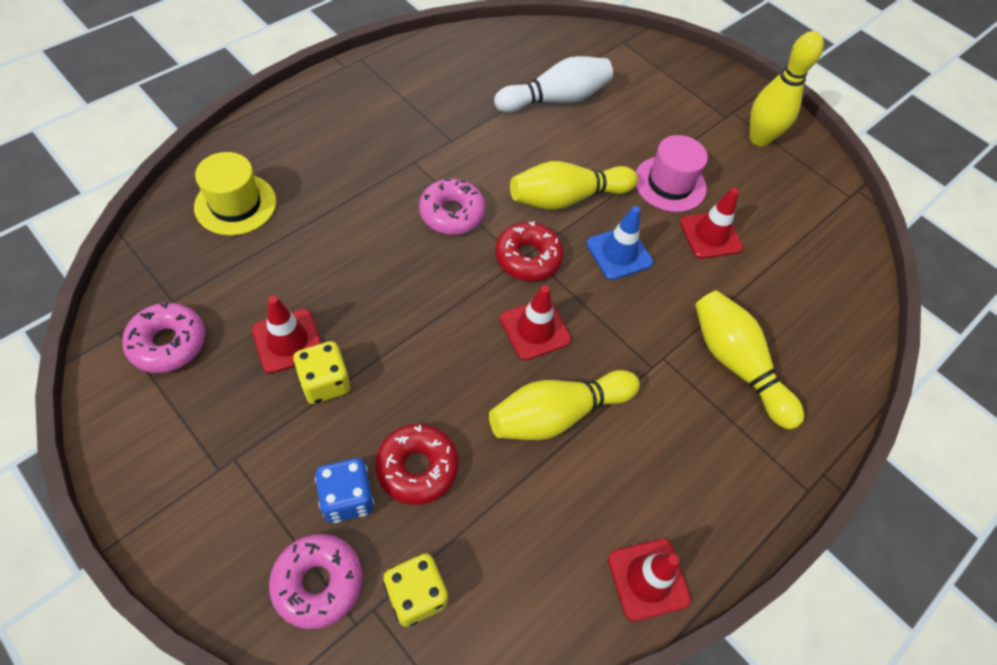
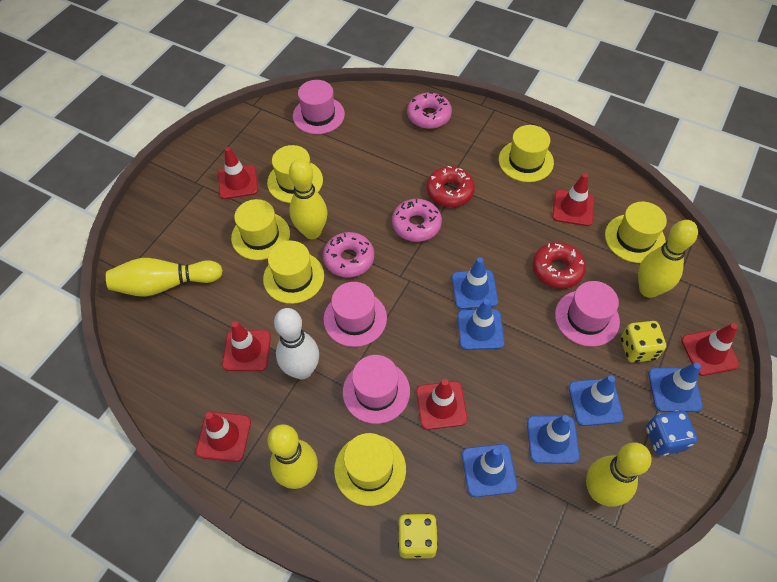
blue traffic cone: [586,206,653,280] = 1 -> [452,258,498,309] [457,299,504,350] [462,444,517,497] [527,415,580,464] [569,375,624,426] [648,362,703,412] = 6
pink hat: [636,135,708,212] = 1 -> [293,80,345,134] [324,282,387,347] [343,355,410,424] [555,281,620,347] = 4
red traffic cone: [252,296,322,374] [500,285,571,361] [608,539,691,621] [680,188,743,259] = 4 -> [196,412,251,462] [218,147,258,199] [222,321,271,371] [416,379,468,430] [552,173,594,226] [681,323,740,376] = 6
yellow bowling pin: [489,370,640,440] [510,161,638,210] [695,290,804,429] [749,31,824,147] = 4 -> [106,258,223,297] [267,424,318,489] [289,159,327,239] [586,443,652,507] [638,220,698,298] = 5
yellow hat: [194,152,276,236] = 1 -> [231,199,290,260] [263,241,324,304] [267,145,323,203] [334,433,406,506] [499,125,554,182] [605,202,667,263] = 6

